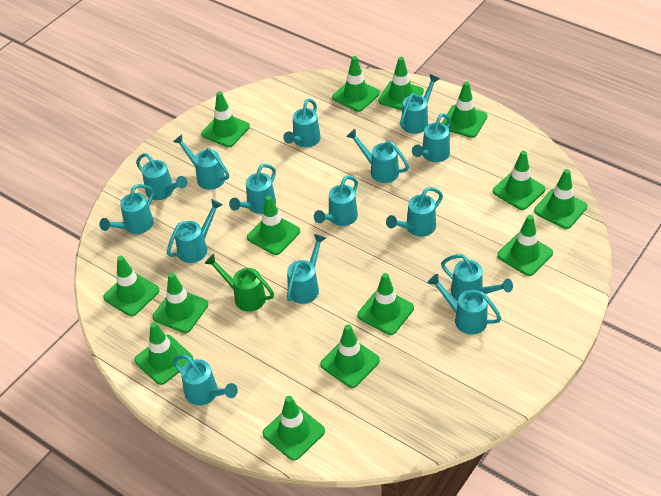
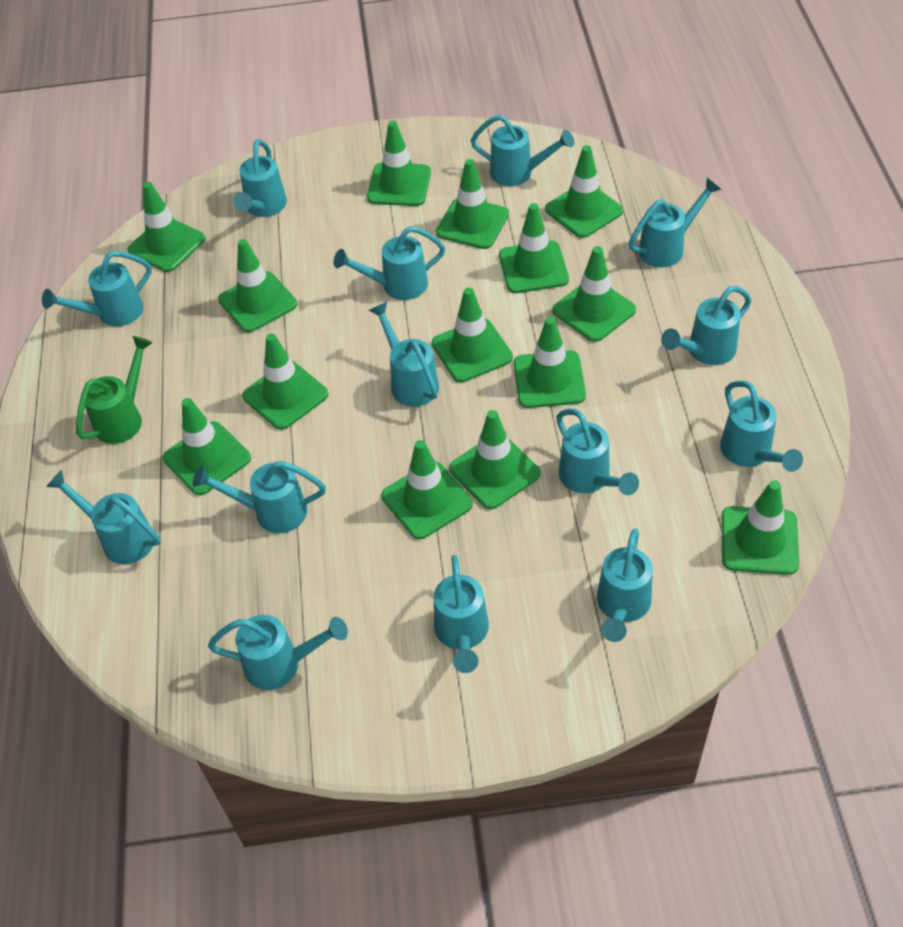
turquoise watering can: [99,184,154,234] [136,153,187,200] [167,199,222,263] [172,355,238,405] [173,134,229,190] [229,164,276,214] [283,98,321,147] [287,234,326,304] [314,176,358,226] [346,129,409,183] [386,187,443,237] [400,74,440,134] [412,113,451,162] [428,274,502,335] [441,254,513,301] = 15 -> [42,251,152,327] [46,470,161,564] [192,461,326,533] [208,615,348,690] [234,139,287,217] [333,226,445,300] [369,302,439,407] [434,555,489,673] [471,115,574,186] [556,409,639,495] [597,529,653,642] [629,178,722,267] [661,286,751,365] [720,381,803,472] = 14

